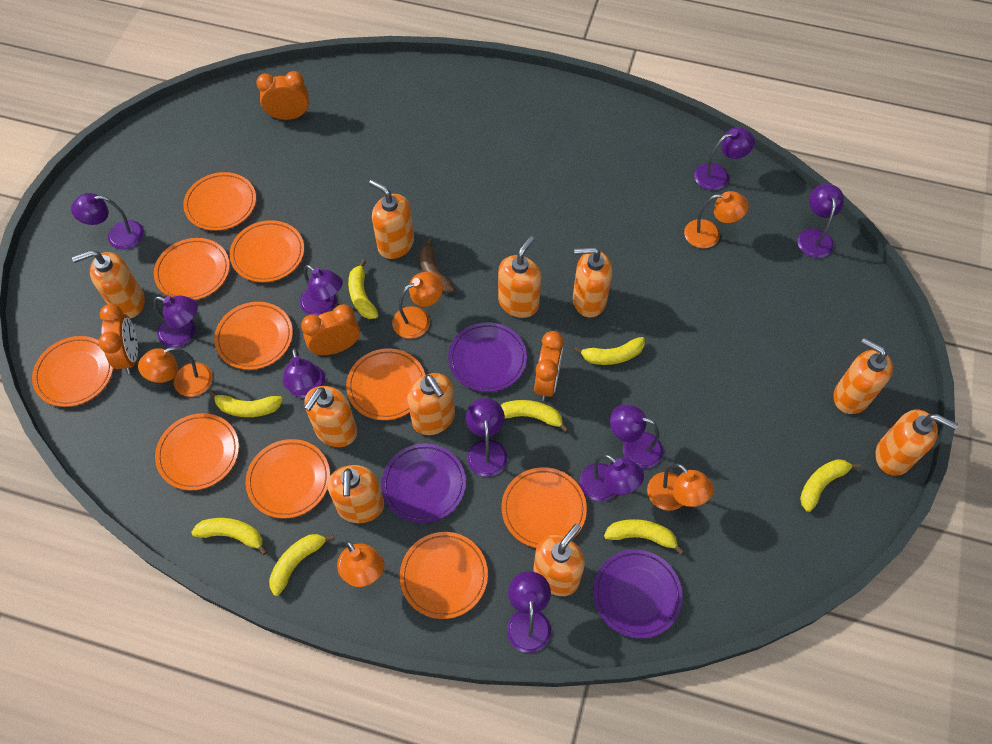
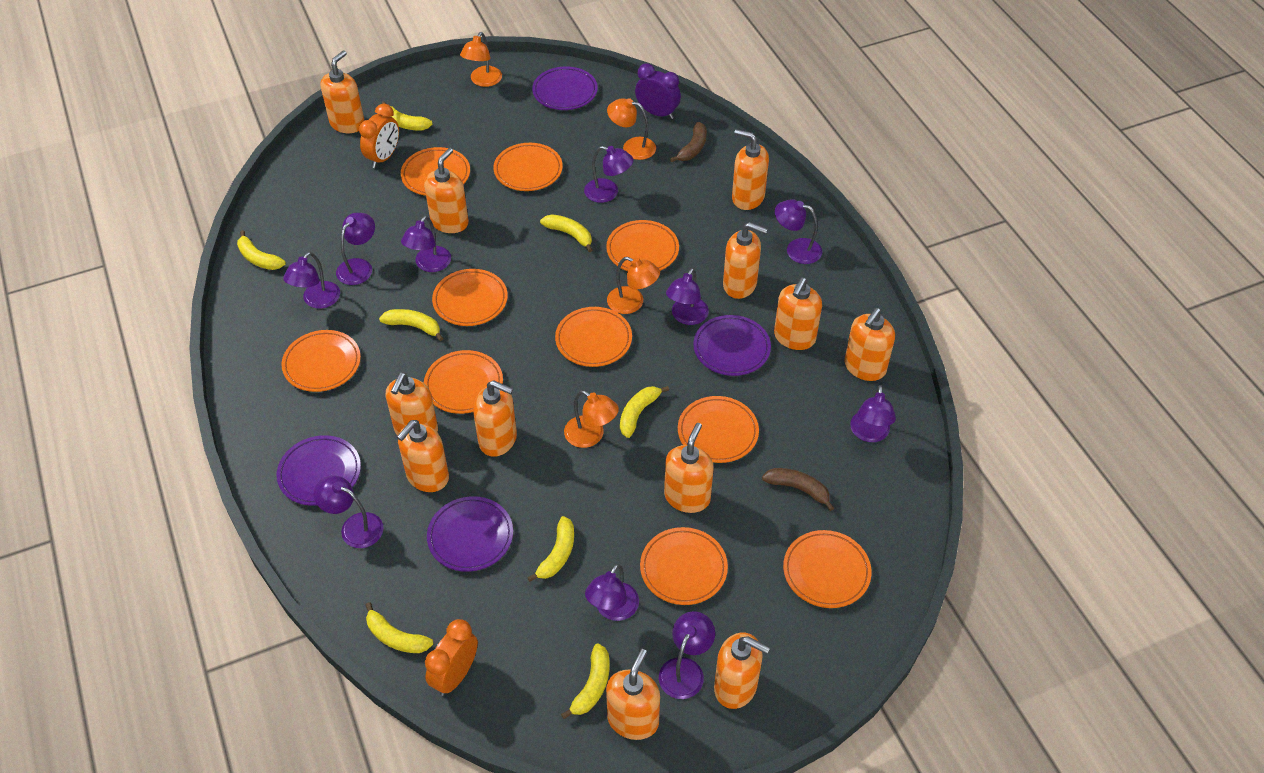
brown banana: [419,237,455,294] = 1 -> [670,122,707,162] [762,468,834,511] = 2
orange clock: [99,304,138,374] [256,71,309,120] [301,304,360,355] [534,331,564,401] = 4 -> [359,104,399,168] [425,619,478,696] = 2
orange lamp: [138,347,213,397] [337,540,385,587] [392,272,443,339] [647,464,714,511] [684,191,749,248] = 5 -> [460,32,502,87] [564,390,619,448] [607,98,656,160] [607,257,660,314] = 4
orange soap dispenser: [72,250,145,319] [304,386,357,447] [327,465,384,523] [369,179,414,259] [407,373,455,435] [498,236,541,318] [534,523,585,596] [573,247,612,318] [833,338,893,414] [876,410,958,476] = 10 -> [321,50,365,133] [386,372,438,436] [397,420,449,492] [424,148,469,233] [473,380,517,457] [606,649,660,740] [664,423,714,513] [714,633,770,709] [723,222,767,299] [732,129,769,210] [774,278,822,350] [844,308,895,381] = 12
purple clock: none = 0 -> [635,64,681,119] = 1
purple plate: [382,443,466,523] [448,322,527,392] [593,550,683,638] = 3 -> [277,435,361,506] [427,496,513,572] [532,67,598,110] [693,315,771,376] = 4

